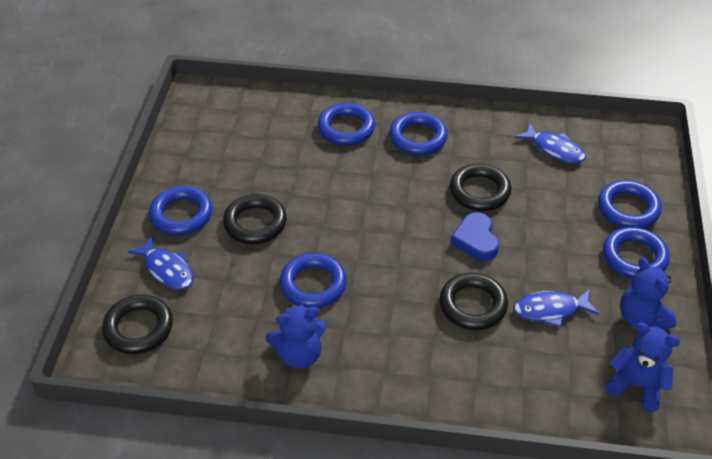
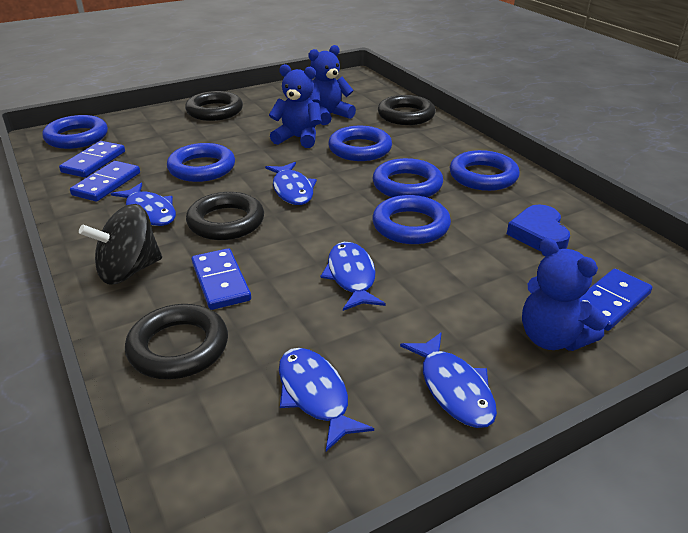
black spinning top: none = 0 -> [79,204,162,284] = 1
blue domino: none = 0 -> [59,141,125,178] [70,161,140,202] [192,248,251,310] [579,269,652,331] = 4
blue fish: [128,236,193,289] [514,289,599,327] [515,123,586,163] = 3 -> [111,183,176,226] [265,162,317,205] [279,348,374,451] [320,242,386,311] [400,332,497,428] = 5

